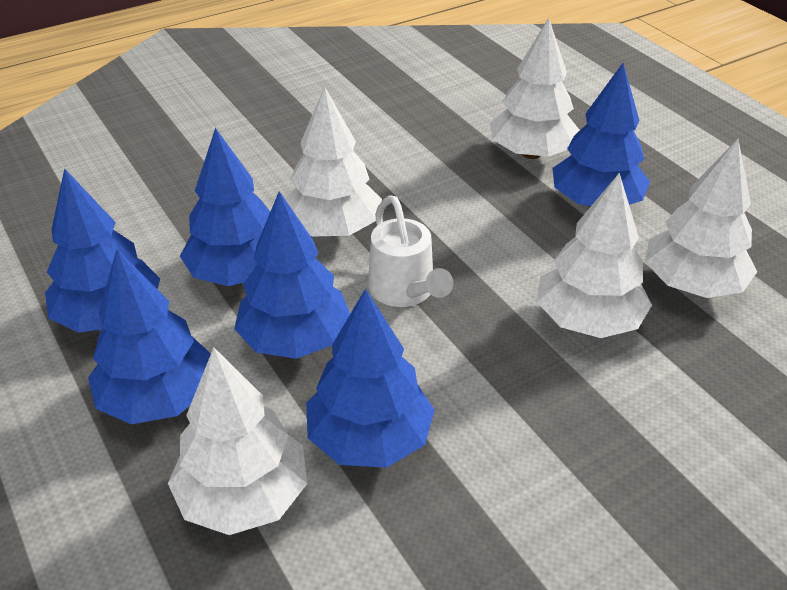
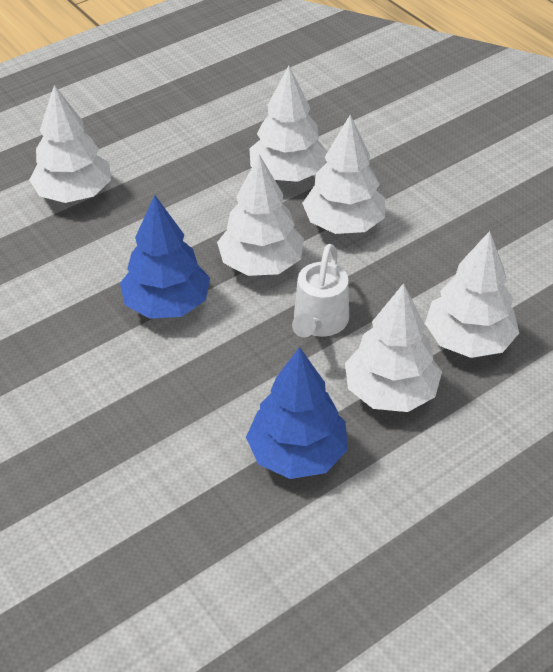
blue tree: [45,168,160,333] [88,249,211,424] [180,128,270,286] [234,191,350,359] [306,288,435,468] [553,63,650,207] = 6 -> [120,195,210,319] [246,347,348,479] = 2
white tree: [168,347,307,535] [284,87,382,237] [490,18,580,159] [537,173,652,338] [645,139,757,298] = 5 -> [29,85,111,203] [217,154,304,276] [249,66,327,182] [302,115,386,234] [345,283,442,412] [425,231,519,358] = 6

